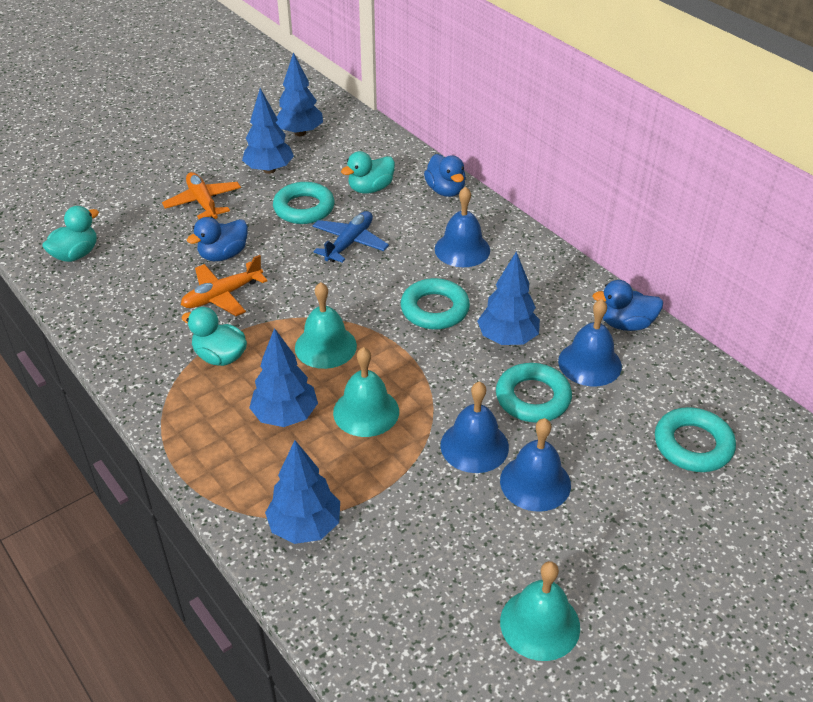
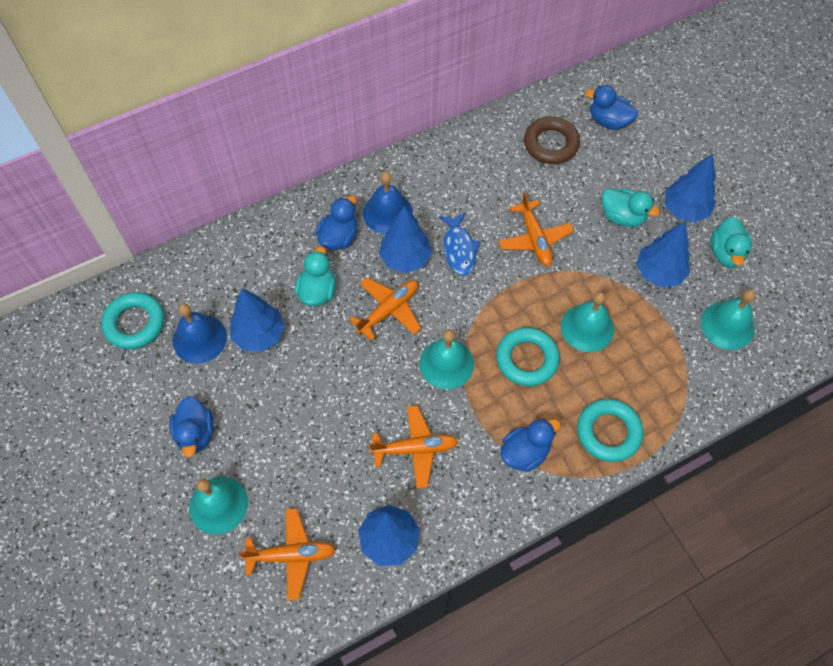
blue bell: [435,187,490,267] [440,381,509,473] [500,418,571,512] [558,299,622,387] = 4 -> [173,303,227,364] [363,172,413,234] = 2
blue duck: [187,217,248,261] [424,154,466,197] [592,280,663,331] = 3 -> [170,396,214,457] [315,196,358,250] [501,419,561,472] [585,85,638,130] = 4
blue fish: none = 0 -> [439,212,481,276] = 1
blue plane: [312,211,389,263] = 1 -> none = 0
brown ring: none = 0 -> [524,117,580,164] = 1
orange plane: [162,172,241,219] [181,255,268,316] = 2 -> [238,508,336,601] [349,277,421,340] [369,405,458,489] [498,192,574,266] = 4
turquoise bell: [295,282,357,369] [333,347,399,437] [500,561,580,661] = 3 -> [189,477,248,534] [420,329,474,389] [561,292,614,352] [701,289,756,350] = 4
turquoise ring: [273,182,335,224] [401,278,470,329] [496,363,572,423] [655,407,736,472] = 4 -> [101,292,164,349] [496,327,560,386] [577,399,643,462] = 3

